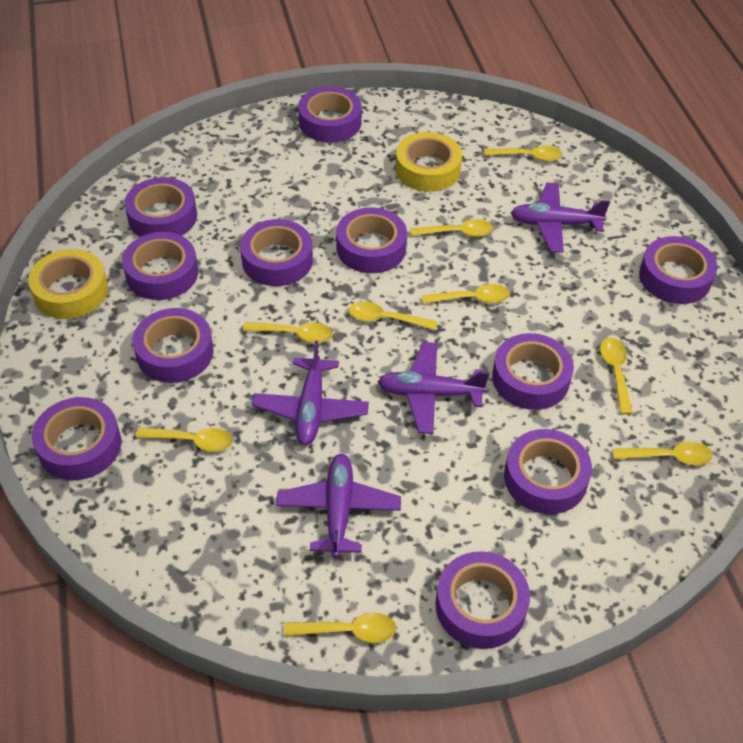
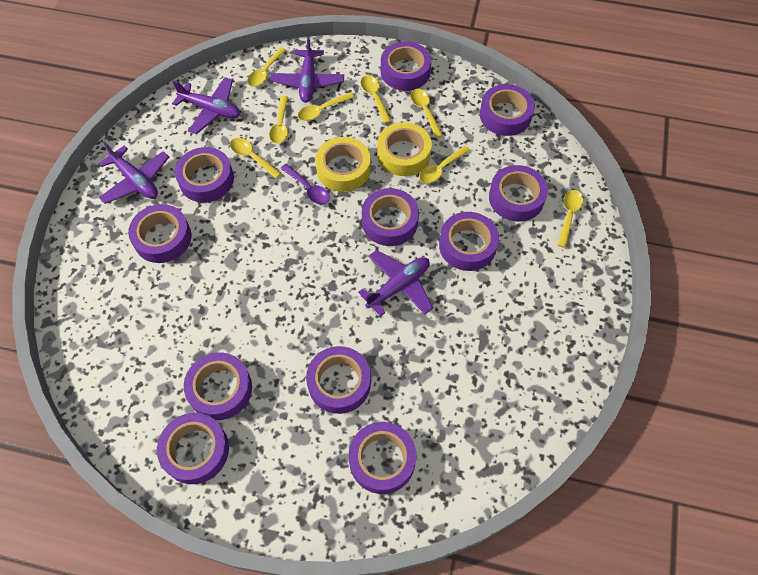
purple spoon: none = 0 -> [280,164,330,205] = 1
yellow spoon: [135,427,233,452] [243,322,333,343] [284,613,396,643] [349,301,437,330] [410,219,493,237] [422,284,510,304] [484,146,563,161] [600,338,633,415] [612,441,713,465] = 9 -> [230,138,281,179] [247,47,286,87] [269,96,288,144] [298,92,354,121] [361,75,391,124] [411,89,443,138] [419,146,470,183] [557,190,583,248] = 8

